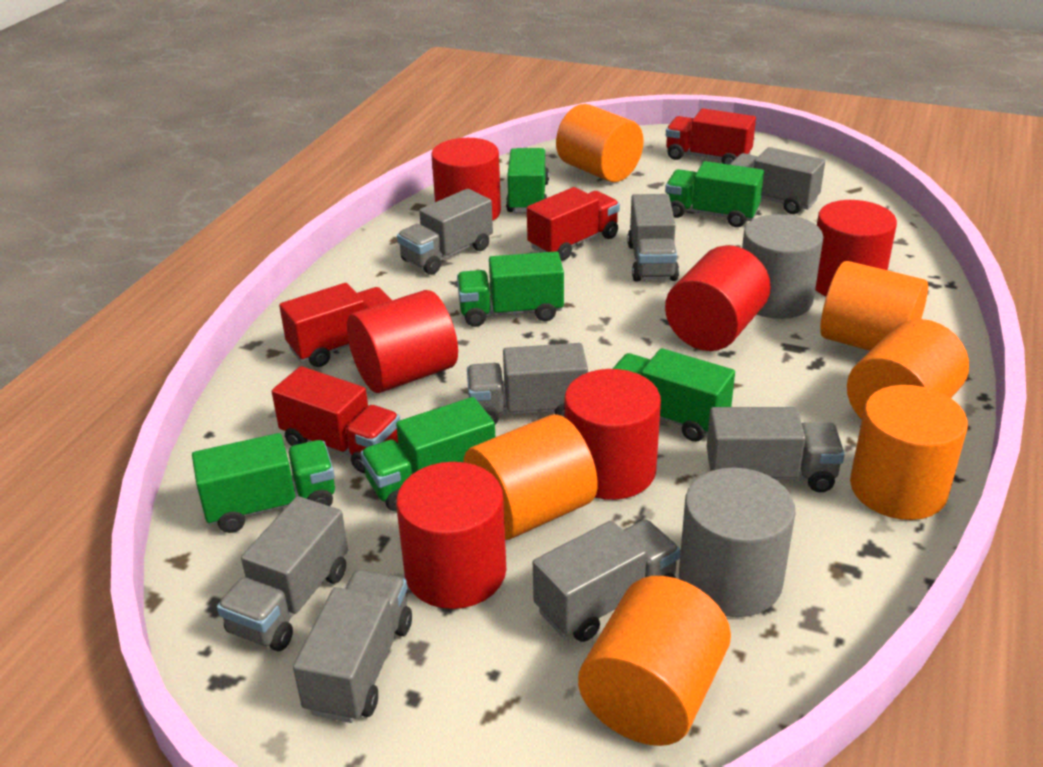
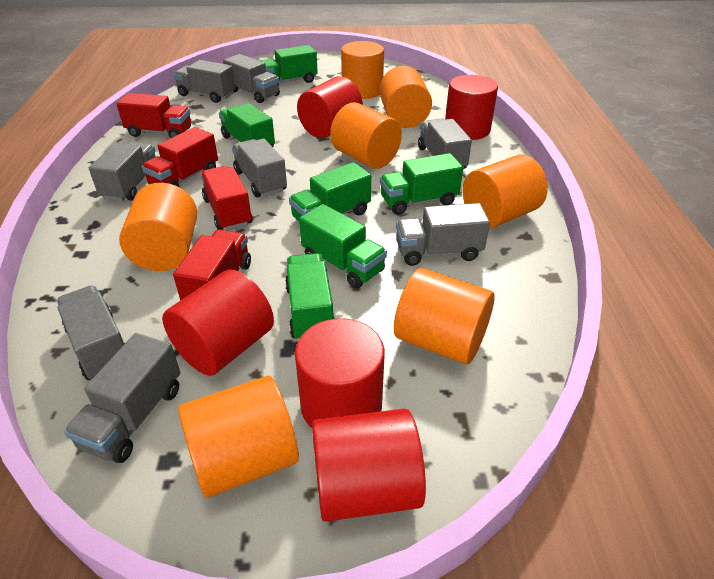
grey cylinder: [679,468,795,617] [742,214,823,319] = 2 -> none = 0
orange cylinder: [463,414,598,540] [556,104,644,182] [578,576,731,746] [820,261,928,351] [847,319,969,420] [850,385,968,520] = 6 -> [119,183,197,271] [178,376,299,498] [330,102,402,169] [341,41,384,99] [379,66,432,128] [394,268,495,365] [463,155,548,228] = 7
red cylinder: [347,290,458,393] [396,462,506,609] [431,138,501,221] [564,369,661,500] [665,245,771,351] [815,200,897,296] = 6 -> [162,270,274,376] [295,318,385,428] [297,76,363,138] [312,409,426,522] [445,75,498,140] = 5

